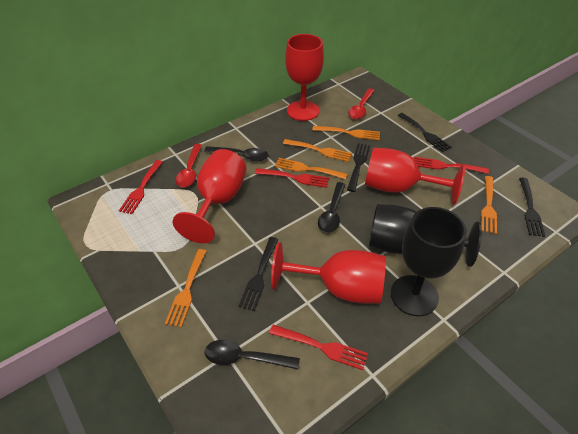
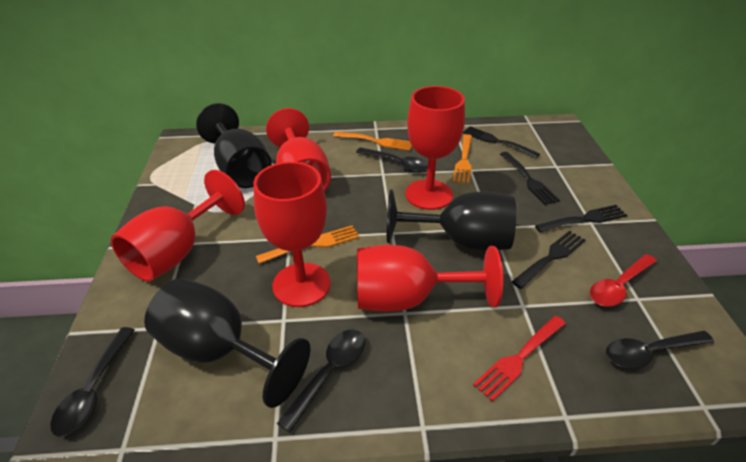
black goblet: [369,204,482,267] [391,207,467,316] = 2 -> [144,278,310,408] [196,103,272,188] [387,189,516,251] = 3
black spoon: [204,146,269,162] [205,340,300,369] [318,182,346,233] = 3 -> [50,327,134,437] [277,330,365,432] [356,147,428,173] [606,331,714,369] = 4
orange fork: [165,249,207,327] [275,158,347,179] [283,139,352,162] [312,126,380,140] [481,176,497,234] = 5 -> [256,225,360,264] [333,132,412,151] [453,134,472,184] = 3
red fork: [119,160,163,214] [255,168,329,188] [269,325,368,370] [414,157,489,174] = 4 -> [473,316,566,402] = 1
red goblet: [173,149,246,243] [271,242,386,303] [285,34,324,121] [365,147,465,205] = 4 -> [111,170,245,282] [253,162,331,307] [266,108,331,191] [357,245,503,312] [406,86,465,210] = 5
red spoon: [176,144,202,188] [348,88,375,119] = 2 -> [590,254,657,307] = 1

